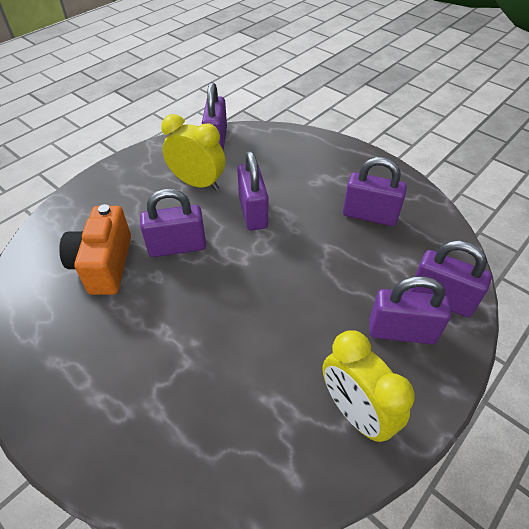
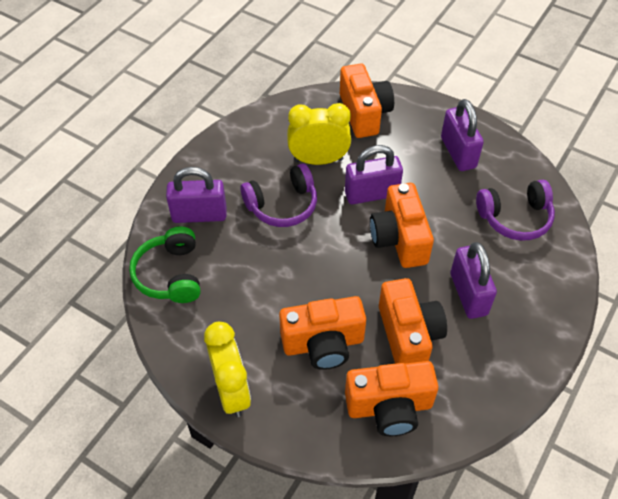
green headphones: none = 0 -> [129,226,200,303] = 1
orange camera: [59,204,131,295] = 1 -> [279,296,366,370] [340,63,394,138] [345,361,438,436] [370,183,434,268] [379,278,447,364] = 5
purple headphones: none = 0 -> [241,164,317,227] [476,180,555,241] = 2
purple padlock: [140,189,206,257] [202,82,227,150] [237,151,268,231] [343,157,407,226] [369,276,451,344] [410,240,492,317] = 6 -> [166,167,227,223] [345,145,403,204] [441,99,484,171] [451,242,497,319] = 4

